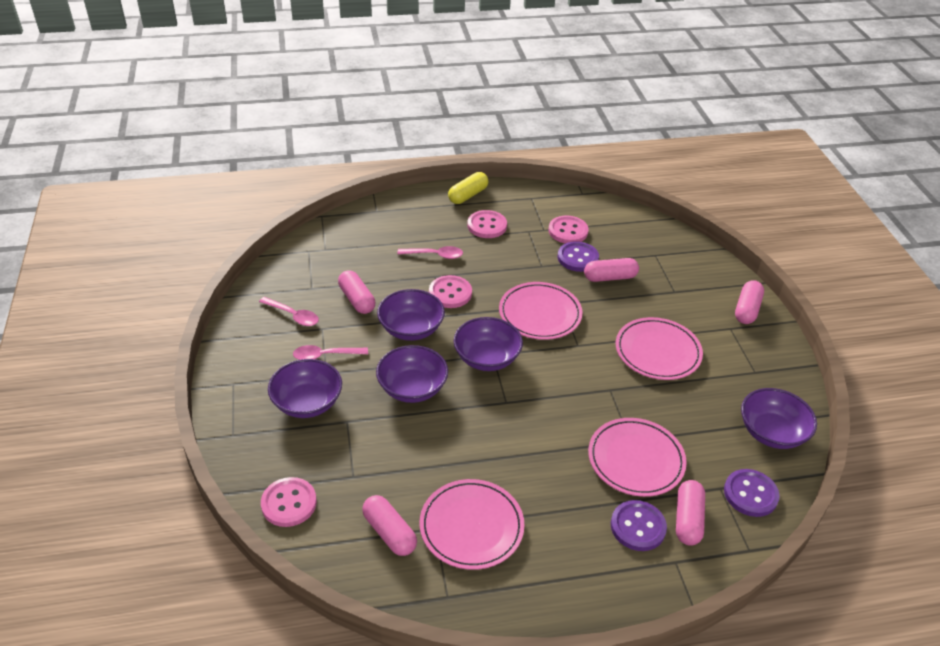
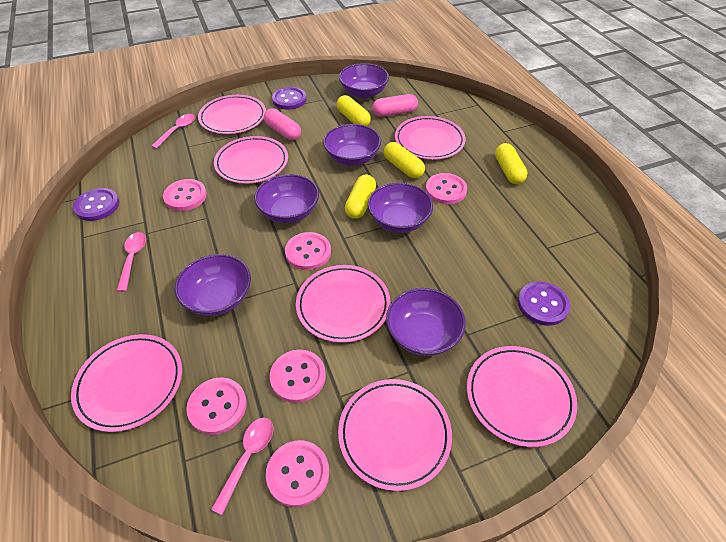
pink button: [261,477,317,527] [429,275,472,308] [467,210,507,238] [548,216,589,243] = 4 -> [163,179,207,211] [186,377,247,435] [266,440,329,507] [270,350,326,403] [285,232,331,270] [426,173,467,204] = 6
pink capsule: [338,270,375,314] [362,495,417,556] [584,258,639,282] [676,480,705,546] [735,280,764,324] = 5 -> [264,108,301,140] [372,94,418,117] = 2
pink plate: [420,479,525,570] [499,282,582,340] [588,418,687,497] [616,317,703,380] = 4 -> [71,334,182,432] [198,95,266,134] [214,136,288,184] [296,265,391,343] [338,379,452,491] [395,116,466,160] [467,346,577,447] = 7
purple bowl: [268,359,342,418] [376,345,448,403] [377,289,445,341] [453,317,523,371] [741,388,817,449] = 5 -> [175,254,251,316] [254,174,319,223] [323,124,381,166] [339,63,389,98] [368,183,433,233] [386,288,466,356] = 6
yellow capsule: [448,172,488,204] = 1 -> [336,95,371,126] [345,174,376,219] [384,142,425,178] [495,143,528,184] = 4

